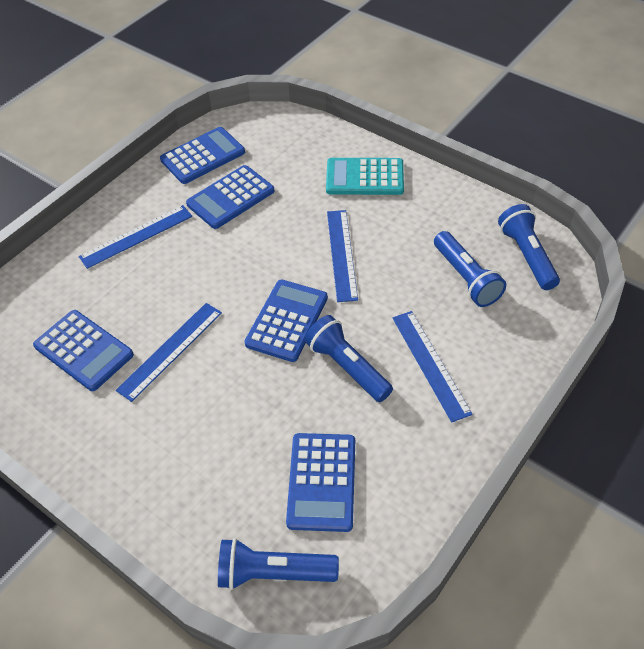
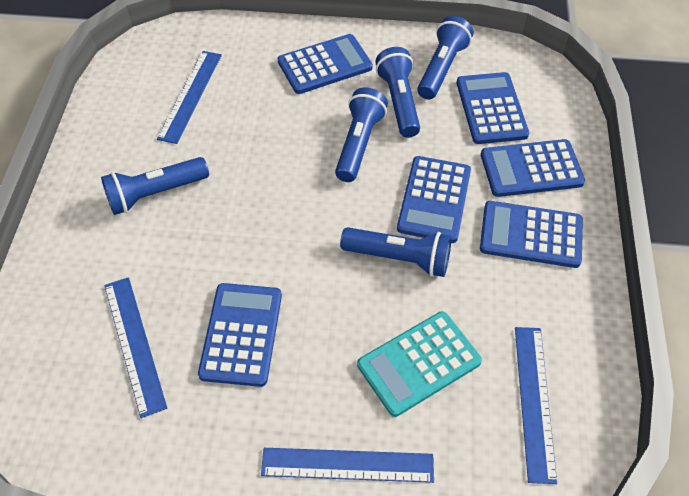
blue calculator: [33,310,134,391] [160,127,245,184] [186,165,274,229] [244,279,328,362] [286,433,355,532] = 5 -> [198,283,282,387] [278,34,373,94] [397,156,471,243] [457,72,529,144] [480,201,583,268] [481,139,585,197] = 6
blue flashlight: [218,538,339,590] [305,315,393,402] [434,231,506,307] [498,204,560,290] = 4 -> [101,157,209,215] [335,88,388,182] [340,227,452,277] [375,47,420,138] [417,16,473,99] = 5

